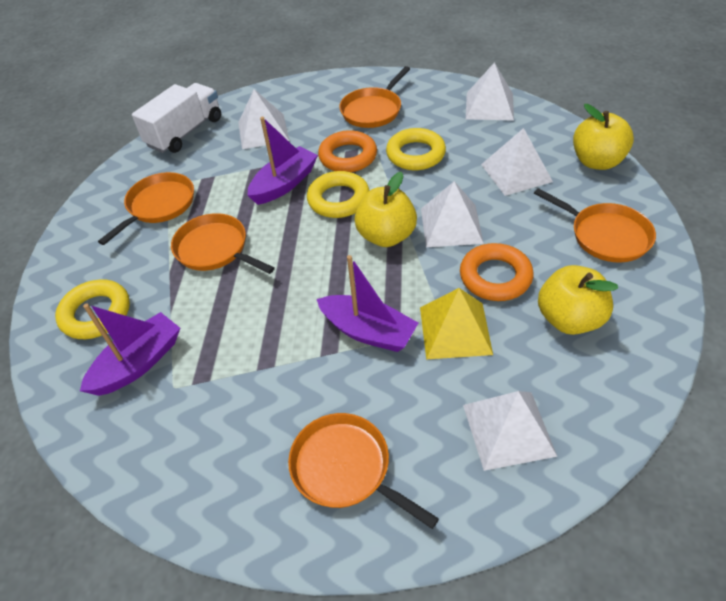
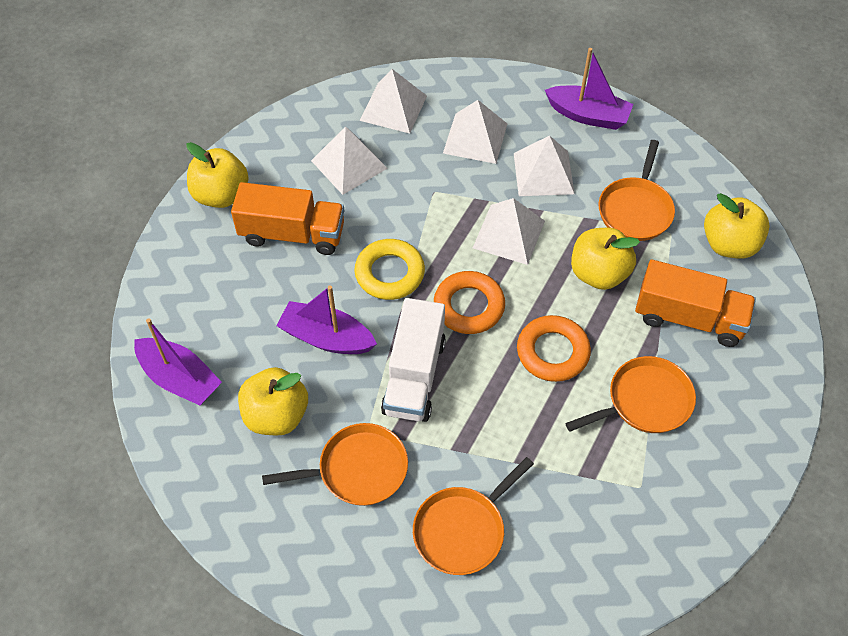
orange pan: [98,172,194,245] [171,213,275,274] [288,413,439,529] [340,66,410,128] [534,188,656,263] = 5 -> [262,423,408,506] [413,457,534,575] [565,356,696,433] [599,140,675,241] = 4
orange truck: none = 0 -> [231,182,344,255] [635,260,756,347] = 2
yellow apple: [355,172,417,247] [538,265,618,335] [573,104,634,170] = 3 -> [186,142,249,208] [238,367,308,436] [571,228,640,290] [704,193,770,259] = 4
yellow pyramid: [420,288,493,359] = 1 -> none = 0
yellow ring: [55,279,130,339] [307,171,370,218] [386,128,446,170] = 3 -> [354,239,425,300] = 1

